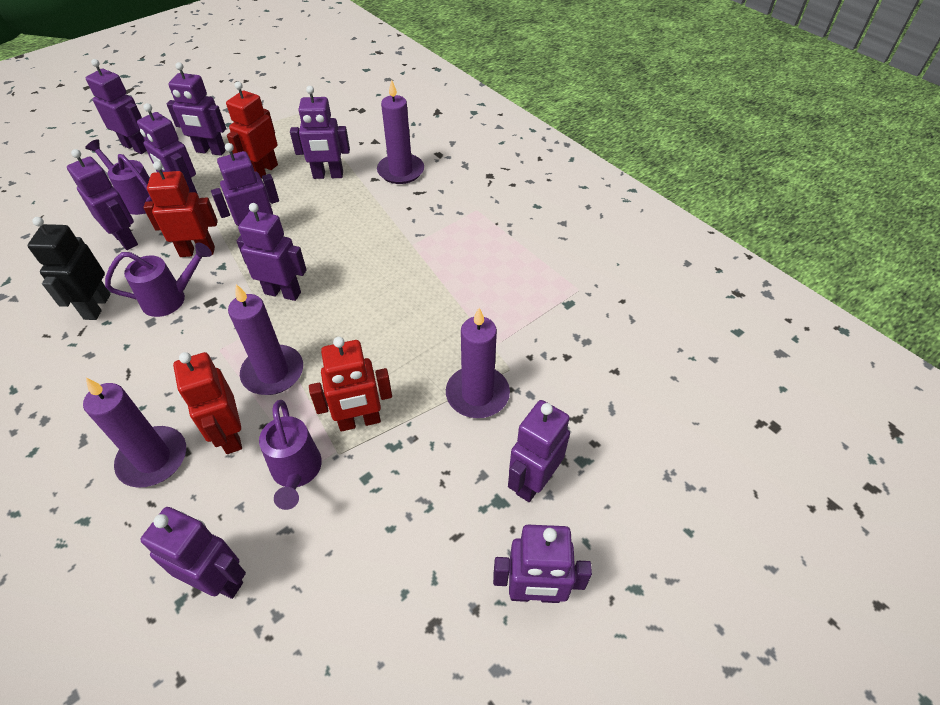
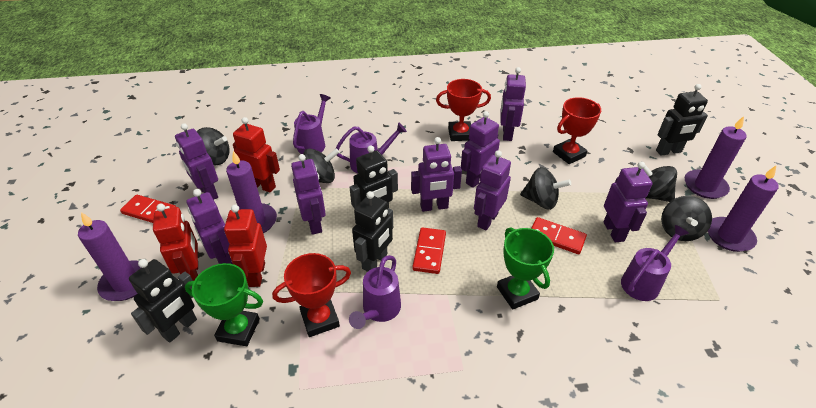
black robot: [27,217,110,320] = 1 -> [129,259,197,343] [350,145,398,208] [352,191,393,272] [656,84,708,156] = 4
black spinning top: none = 0 -> [196,127,230,165] [303,148,340,183] [520,167,571,210] [641,161,677,202] [661,196,712,241] = 5
green trophy: none = 0 -> [185,263,263,346] [497,227,554,310] = 2
purple robot: [67,149,138,250] [86,59,147,154] [137,103,199,197] [140,507,246,599] [167,62,226,156] [211,143,279,226] [237,203,307,301] [290,86,350,179] [493,525,592,603] [508,400,570,502] = 10 -> [175,123,218,200] [187,189,233,264] [291,154,326,235] [411,137,462,212] [461,111,500,188] [474,150,511,230] [501,67,526,141] [604,162,653,242] = 8
purple watering can: [85,139,152,215] [105,243,212,317] [259,400,322,510] = 3 -> [293,94,331,154] [336,122,407,173] [349,255,401,329] [621,225,689,301] = 4
red domino: none = 0 -> [120,195,176,223] [412,227,446,274] [532,217,587,254] = 3
red robot: [144,161,218,257] [173,352,242,454] [226,81,278,178] [309,337,392,432] = 4 -> [153,204,198,281] [224,205,267,287] [233,117,280,193] = 3
red trophy: none = 0 -> [272,253,351,337] [436,79,491,141] [553,97,601,164] = 3

